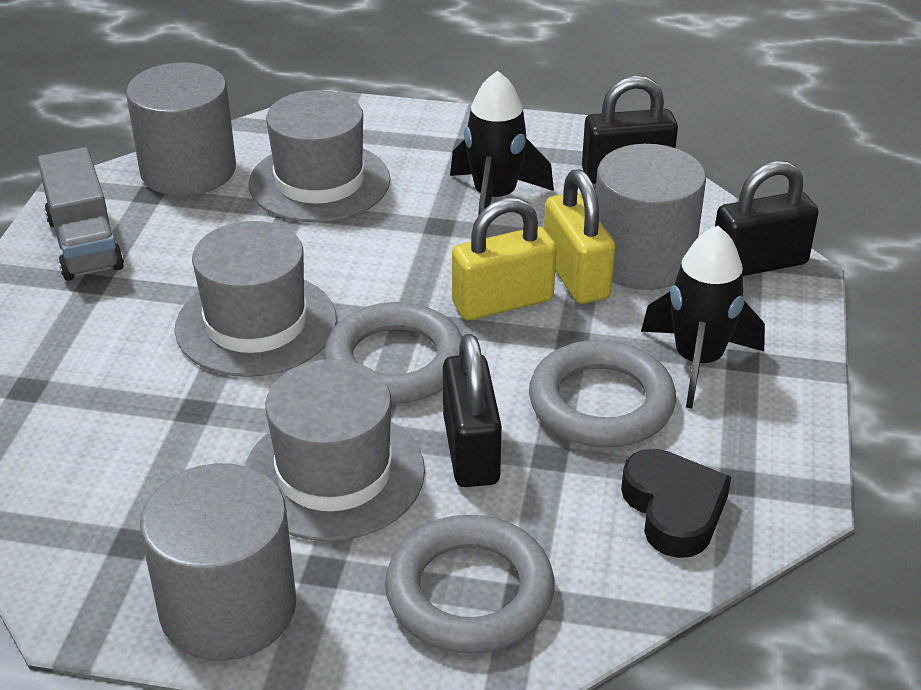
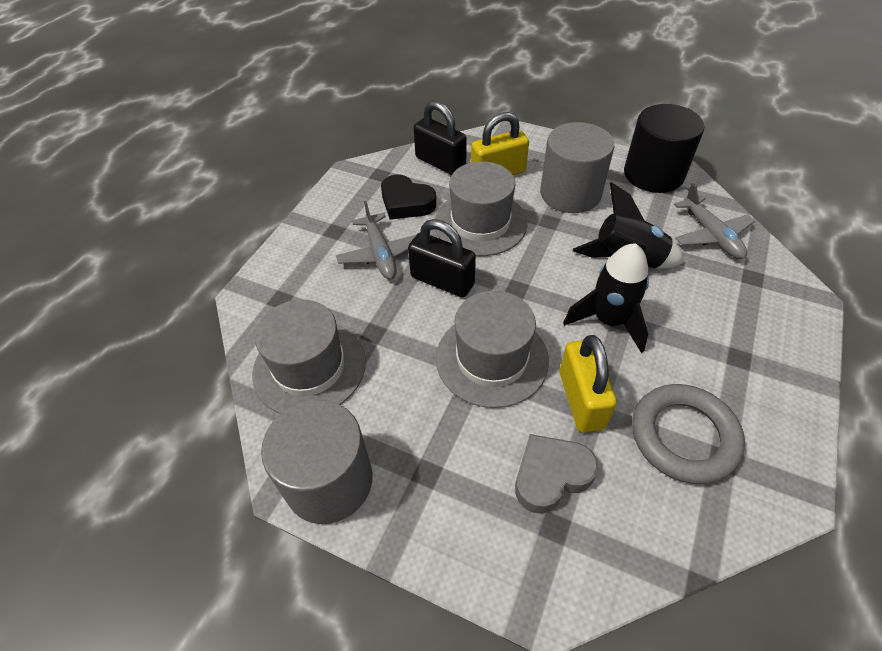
black cylinder: none = 0 -> [624,104,705,193] = 1
black padlock: [443,334,502,487] [582,75,678,184] [715,161,819,276] = 3 -> [408,219,476,298] [414,101,467,175] = 2
grey cylinder: [126,62,236,196] [140,463,296,661] [596,144,706,290] = 3 -> [261,399,373,524] [540,122,614,213] = 2
grey heart: none = 0 -> [515,434,598,514] = 1
grey plane: none = 0 -> [336,201,416,279] [674,183,755,259] = 2
grey ring: [324,302,463,404] [385,515,555,654] [529,340,676,448] = 3 -> [632,384,745,484] = 1
grey truck: [37,147,124,281] = 1 -> none = 0

